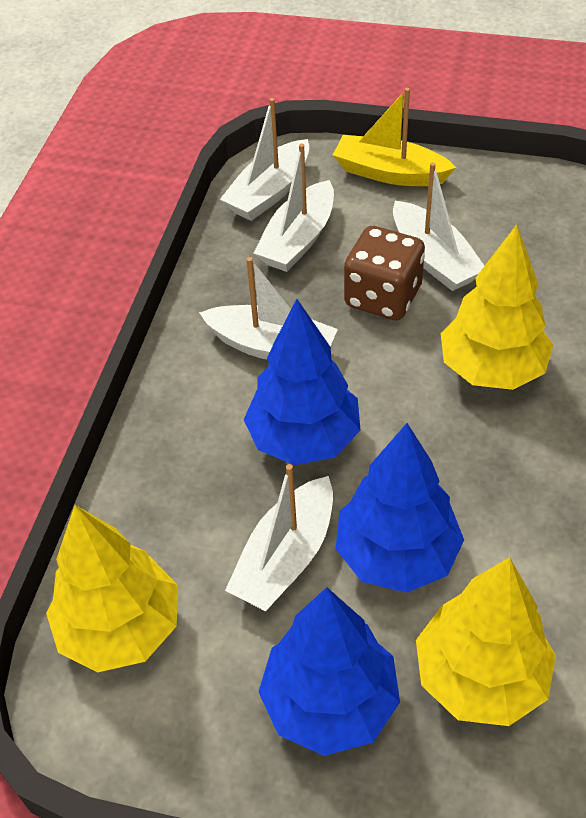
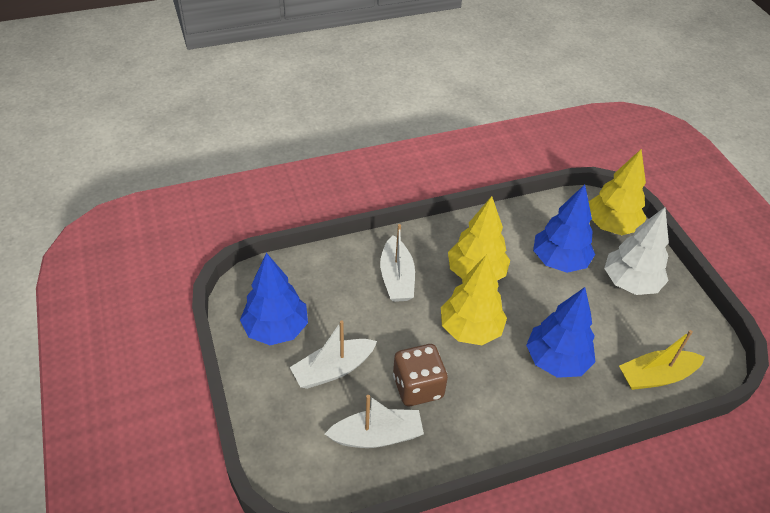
white boat: [199,257,338,359] [220,98,309,221] [225,464,333,611] [254,144,334,272] [393,162,485,291] = 5 -> [290,320,377,389] [325,395,424,448] [380,224,415,302] = 3
white tree: none = 0 -> [604,207,669,295] = 1

